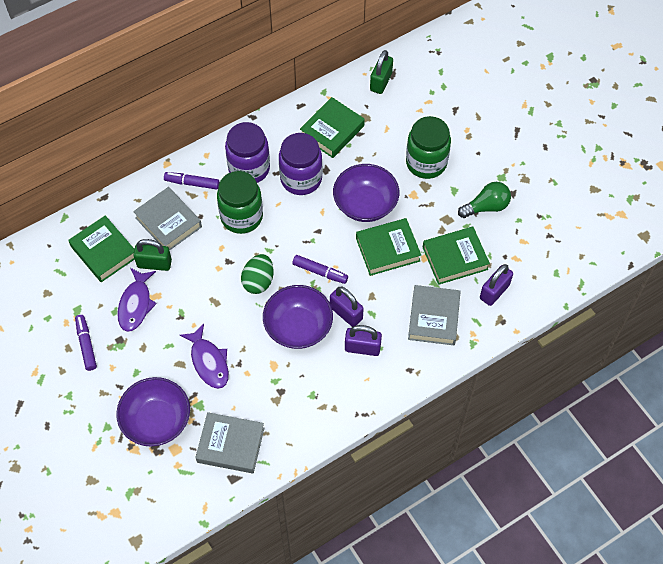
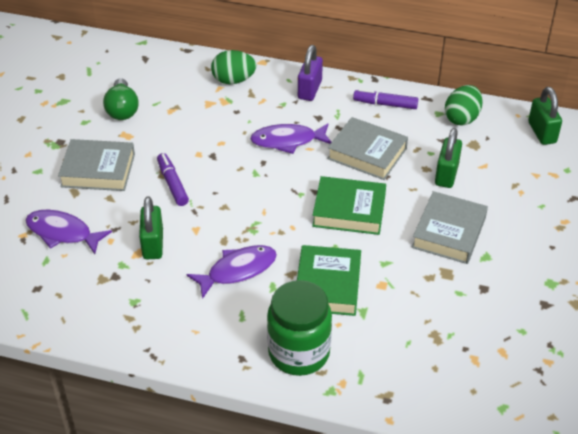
green book: [68,216,135,282] [300,97,365,158] [356,218,421,276] [423,227,490,285] = 4 -> [297,245,361,316] [312,176,386,235] = 2
green egg: [241,254,274,294] = 1 -> [211,50,256,84] [445,85,483,125] = 2
green jar: [217,171,263,234] [406,116,451,179] = 2 -> [267,280,332,376] = 1
green padlock: [133,239,172,271] [370,50,393,94] = 2 -> [139,197,163,259] [435,128,462,188] [528,87,562,145] = 3
purple bowl: [116,377,190,447] [263,285,333,349] [333,164,399,222] = 3 -> none = 0
purple fish: [117,268,157,332] [180,324,229,389] = 2 -> [25,210,112,254] [187,245,277,299] [250,124,331,154] = 3
purple jar: [225,122,270,183] [279,133,322,195] = 2 -> none = 0
purple marker: [75,315,97,371] [164,172,220,190] [292,255,348,284] = 3 -> [157,153,189,206] [353,89,418,109] = 2
purple padlock: [330,287,364,327] [345,325,382,356] [480,264,513,306] = 3 -> [298,45,323,101] = 1

